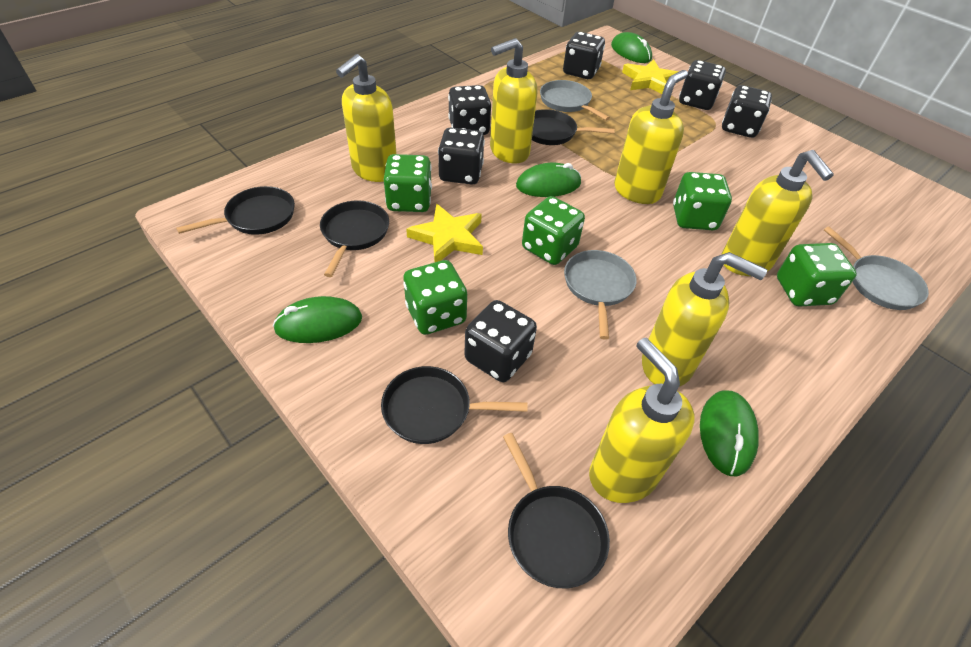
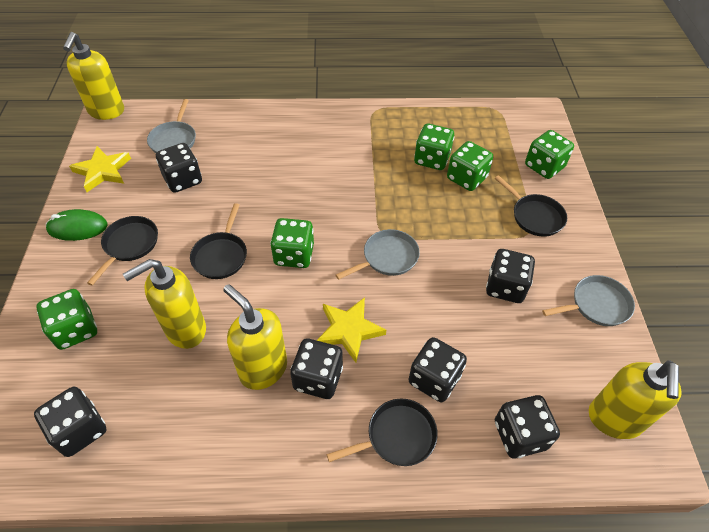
black pan: [176,186,295,235] [320,200,389,277] [381,366,528,444] [503,433,610,588] [532,109,615,145] = 5 -> [87,216,158,286] [190,203,247,279] [327,399,438,466] [495,175,567,237] = 4
green mouse: [273,296,362,343] [516,163,581,197] [611,32,652,63] [700,390,759,476] = 4 -> [46,209,108,241] = 1
yellow soap dispenser: [336,54,397,182] [490,38,538,163] [589,338,695,503] [614,70,688,204] [642,252,767,387] [722,150,834,276] = 6 -> [63,32,124,120] [123,259,206,349] [223,284,287,390] [589,360,682,439] = 4

